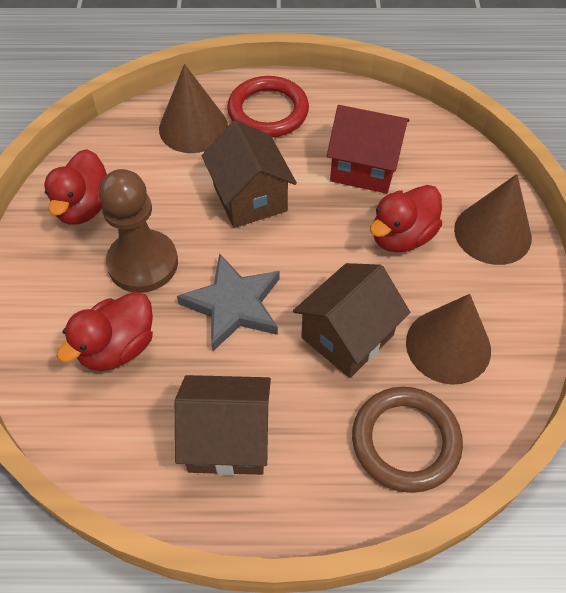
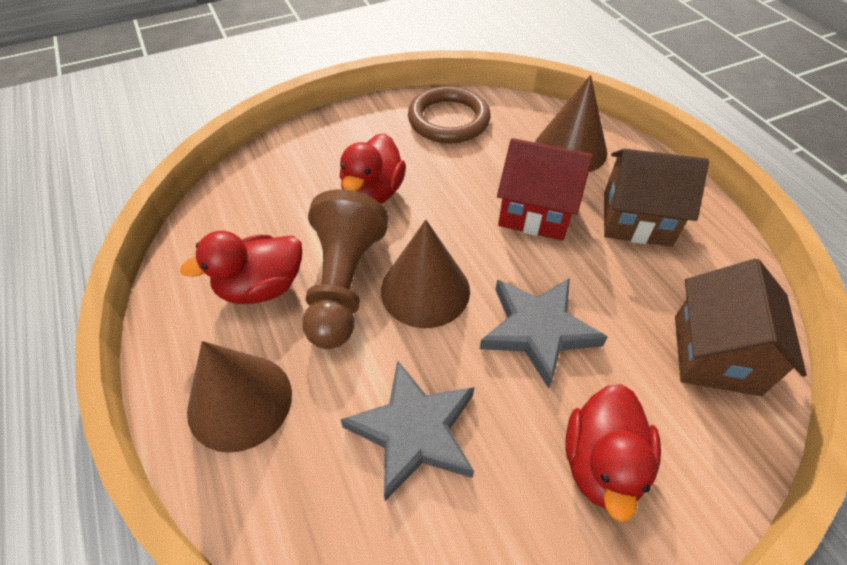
brown house: [175,375,271,476] [202,120,297,228] [293,263,410,378] = 3 -> [604,149,709,247] [675,259,807,396] = 2
grey star: [177,253,280,351] = 1 -> [340,360,474,501] [480,278,608,389] = 2
red ring: [227,76,309,137] = 1 -> none = 0

